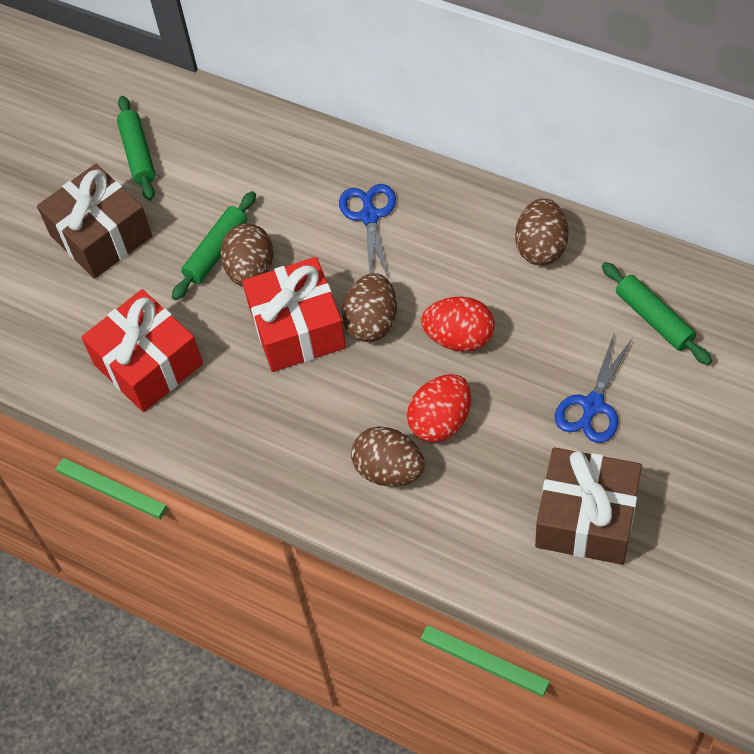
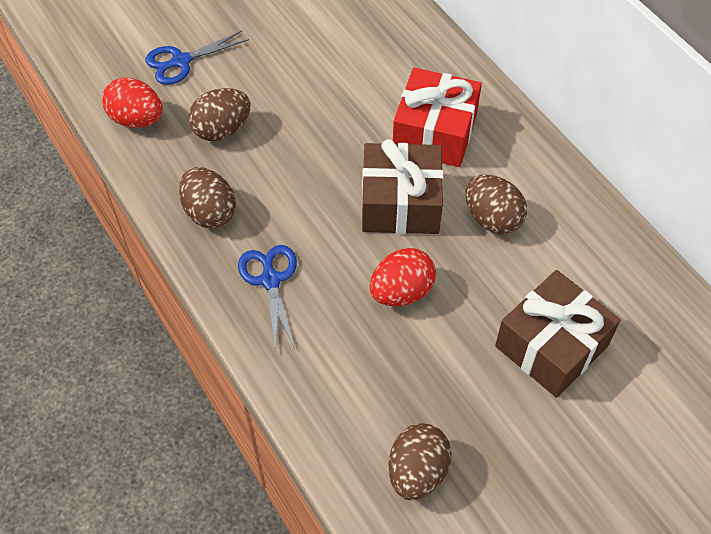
green rolling pin: [117,96,156,201] [172,191,256,300] [602,262,712,365] = 3 -> none = 0
red gift: [81,289,203,412] [242,257,346,372] = 2 -> [393,68,482,167] = 1

